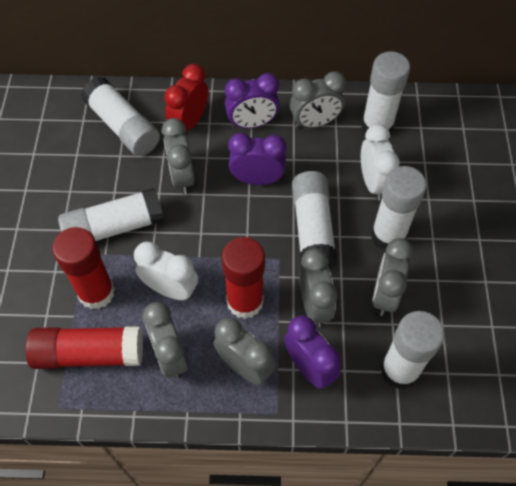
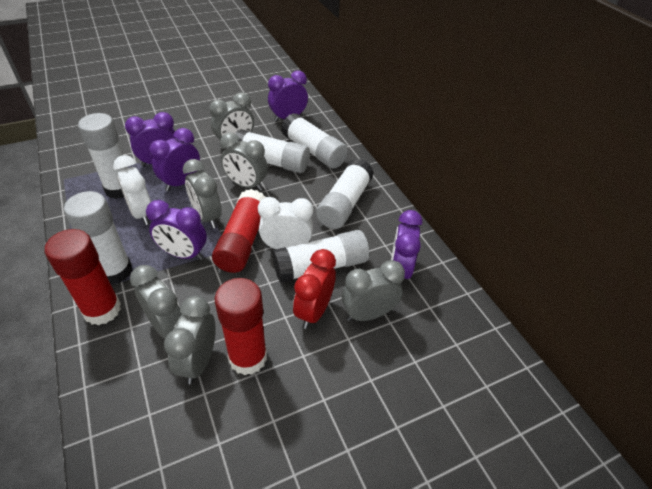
purple clock: [225,73,280,128] [228,133,286,185] [284,315,341,389] = 3 -> [125,112,175,166] [146,200,207,260] [149,128,200,191] [268,70,308,122] [391,210,423,284] = 5

